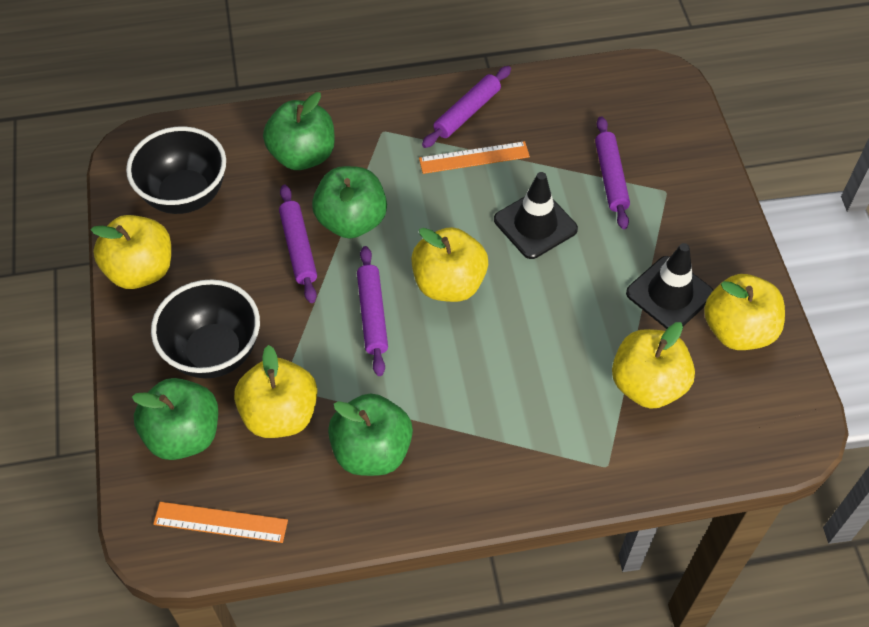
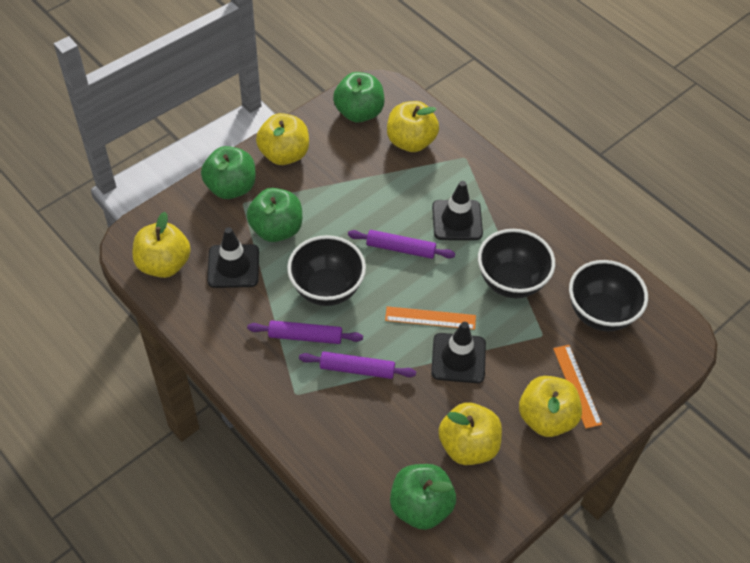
black bowl: [126,126,226,214] [151,279,260,379] = 2 -> [287,235,366,306] [478,229,555,298] [569,260,648,332] = 3
black traffic cone: [494,172,578,259] [626,243,713,329] = 2 -> [207,227,259,288] [431,322,486,383] [432,181,483,240] = 3
purple rolling pin: [279,185,317,303] [357,246,388,376] [422,66,511,148] [595,116,630,229] = 4 -> [247,320,363,344] [299,351,416,379] [348,230,455,259] = 3

